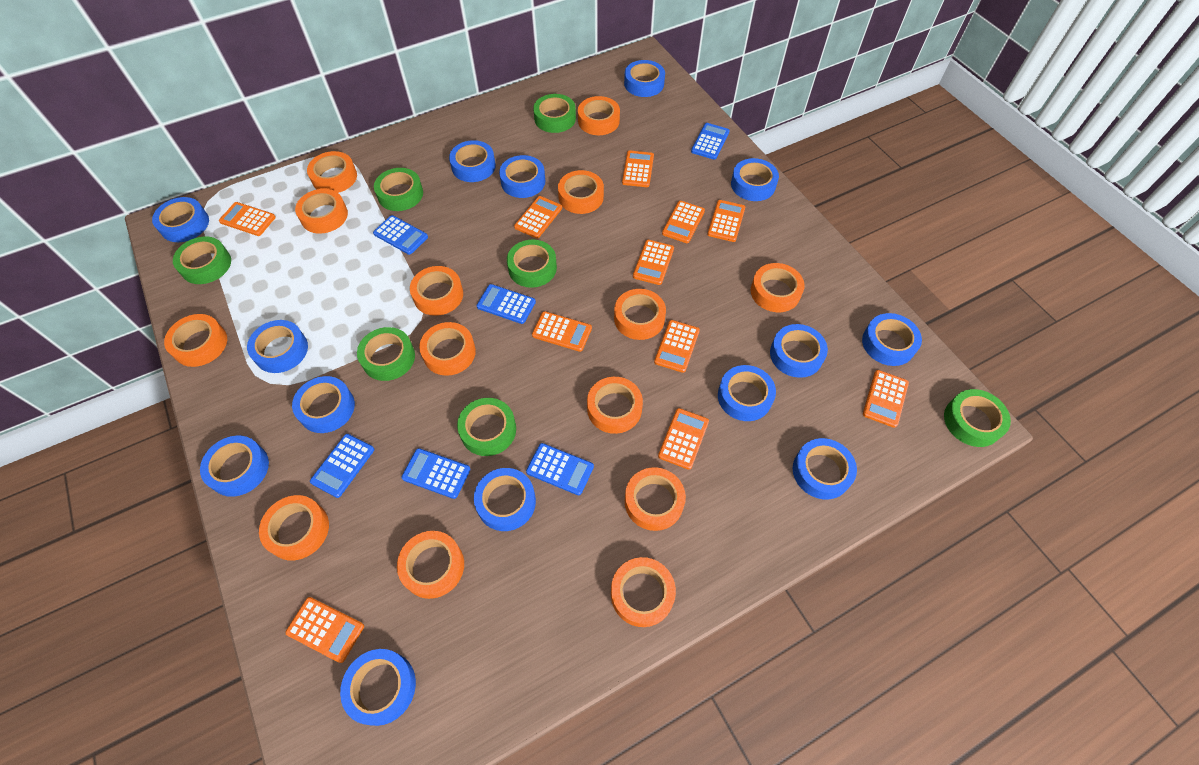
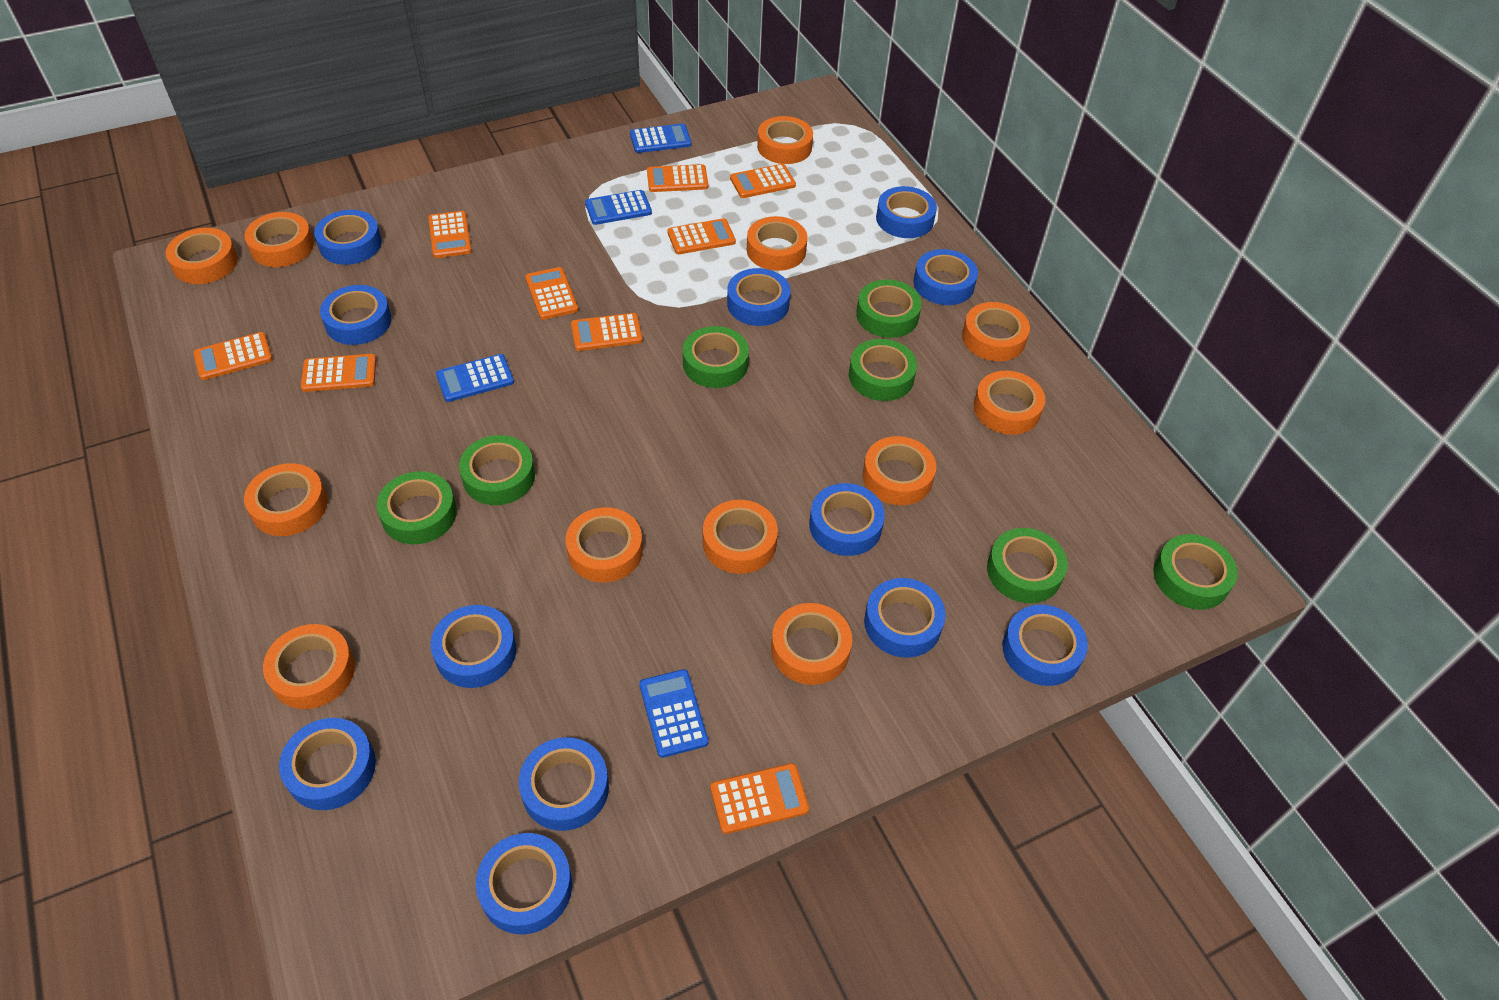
blue calculator: [310,434,374,498] [373,215,428,255] [401,448,471,499] [477,284,536,324] [526,443,594,495] [691,123,730,160] = 6 -> [436,354,514,402] [585,190,652,225] [630,124,692,153] [639,669,709,758] = 4
blue tape: [152,197,209,242] [200,435,269,497] [247,320,308,373] [292,376,355,433] [340,649,416,726] [449,140,496,182] [474,468,536,531] [499,155,545,198] [624,60,665,97] [718,365,776,421] [731,158,779,201] [770,324,828,378] [793,438,857,500] [862,313,922,366] = 14 -> [279,718,376,810] [314,210,382,265] [320,285,392,345] [431,605,516,688] [476,833,572,935] [519,737,609,831] [727,268,790,326] [809,483,885,556] [864,578,946,658] [876,186,937,238] [914,249,978,305] [1003,605,1088,686] = 12
orange calculator: [219,202,276,236] [286,597,364,663] [514,196,562,238] [532,311,592,352] [622,151,654,187] [633,240,674,285] [654,320,700,373] [658,408,709,470] [662,201,705,243] [707,200,745,242] [863,370,909,428] = 11 -> [193,332,273,380] [301,354,376,392] [428,211,472,258] [525,267,578,320] [571,313,643,351] [647,164,708,192] [667,218,736,254] [710,763,809,834] [730,164,796,198] = 9
orange tape: [164,314,227,367] [259,495,329,560] [295,189,348,233] [307,151,357,193] [397,531,464,599] [410,266,463,316] [419,322,476,376] [558,170,604,214] [578,96,620,135] [587,377,643,434] [611,557,676,627] [614,289,666,340] [625,467,686,531] [751,263,805,312] = 14 -> [165,228,238,284] [244,212,314,267] [244,463,328,536] [263,624,355,709] [566,507,643,582] [703,500,778,574] [747,216,808,271] [757,116,813,164] [771,603,852,685] [863,436,936,505] [962,302,1030,361] [974,371,1045,435] = 12

